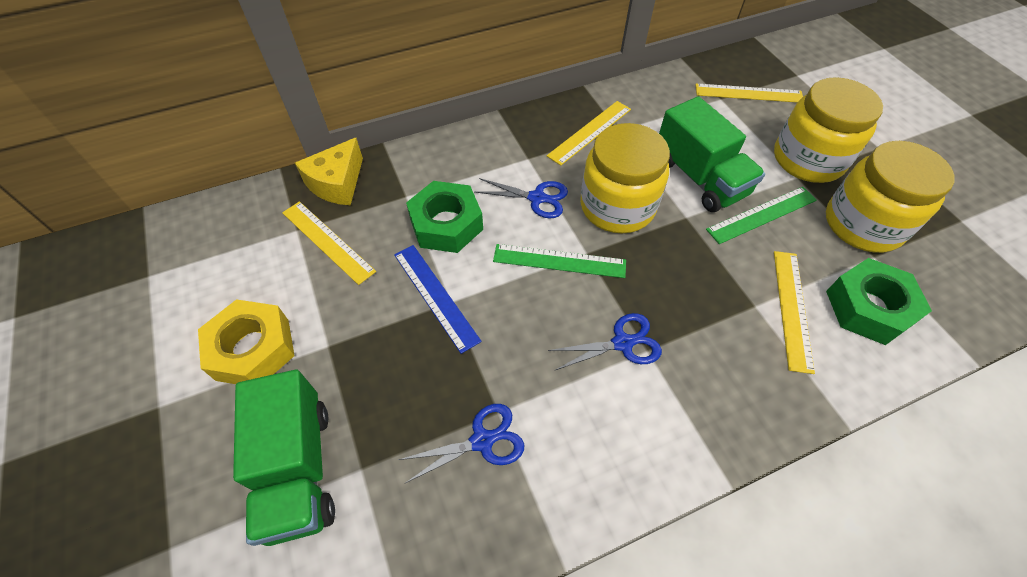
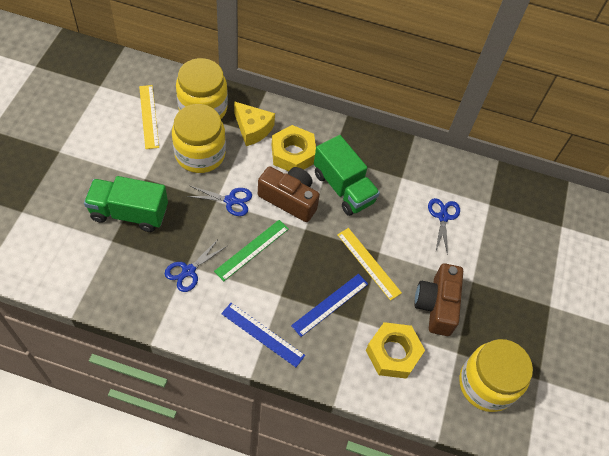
blue ruler: [394,245,482,354] = 1 -> [221,303,305,367] [291,274,368,337] = 2
brown camera: none = 0 -> [258,166,320,222] [414,263,463,336] = 2
green nut: [406,181,483,253] [826,258,932,345] = 2 -> none = 0
green ruler: [493,244,626,278] [706,187,817,244] = 2 -> [214,220,289,281] = 1
yellow nut: [198,299,295,384] = 1 -> [272,125,316,171] [366,322,425,379] = 2
yellow ruler: [282,201,376,285] [547,101,631,166] [695,84,803,102] [774,251,815,374] = 4 -> [139,85,159,149] [337,228,402,301] = 2

